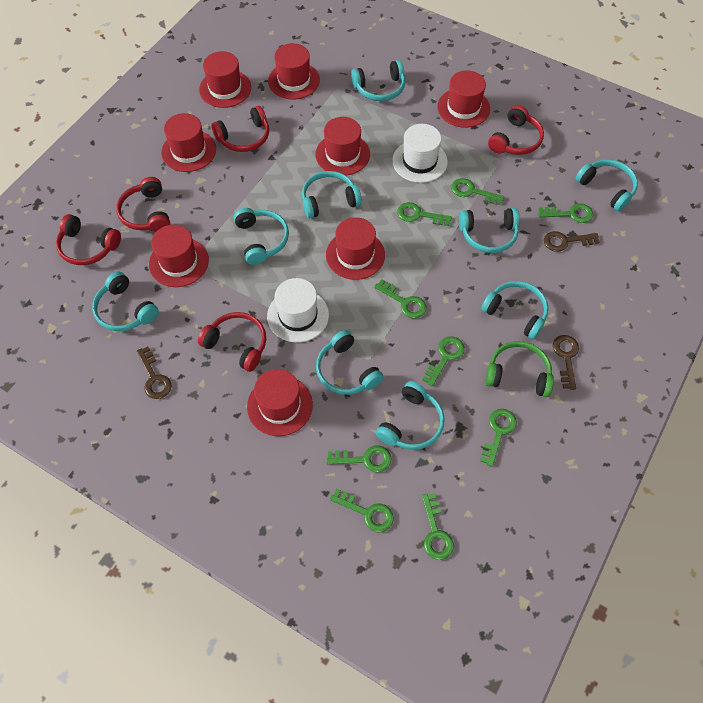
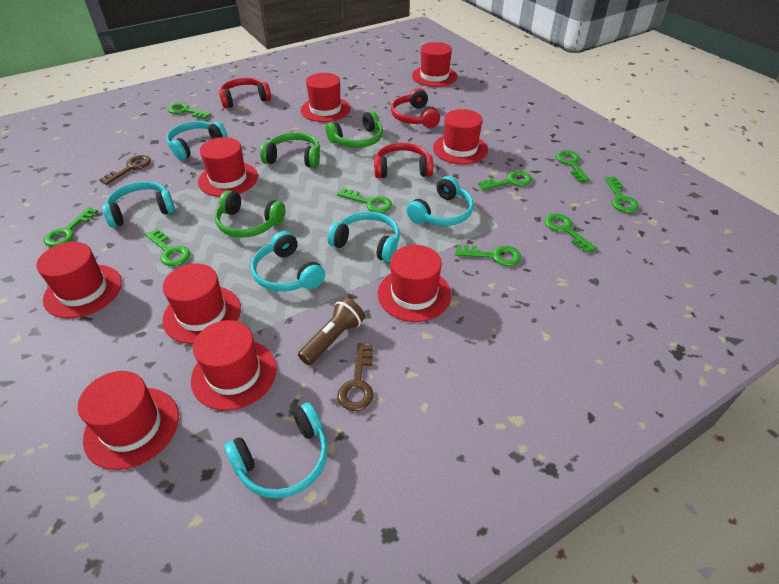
brown flashlight: none = 0 -> [298,297,365,365] = 1
brown key: [137,347,172,399] [544,231,600,252] [553,335,579,390] = 3 -> [99,155,151,185] [337,343,374,411] = 2
green headphones: [485,341,554,397] = 1 -> [215,190,286,238] [260,132,320,168] [325,111,383,148] = 3
red hat: [149,225,209,287] [161,113,216,172] [199,51,251,108] [247,369,313,436] [268,43,320,99] [315,117,370,175] [326,217,385,280] [437,70,490,128] = 8 -> [36,242,122,319] [78,371,179,470] [162,264,241,344] [191,320,277,411] [198,137,258,197] [301,73,351,122] [378,245,451,322] [412,42,458,87] [433,109,488,164] = 9
red headphones: [56,214,121,265] [116,177,170,232] [198,312,266,372] [211,106,269,152] [488,105,544,155] = 5 -> [219,78,271,108] [374,143,433,178] [391,88,440,128] = 3
turquoise headphones: [92,272,159,331] [234,208,289,265] [302,171,362,218] [316,330,384,395] [351,60,405,101] [376,381,445,450] [459,208,520,253] [481,281,548,340] [576,159,638,212] = 9 -> [102,181,175,227] [166,121,228,160] [224,402,328,499] [251,231,325,292] [328,211,400,262] [406,176,474,226] = 6
white hat: [267,278,329,343] [392,124,448,183] = 2 -> none = 0

